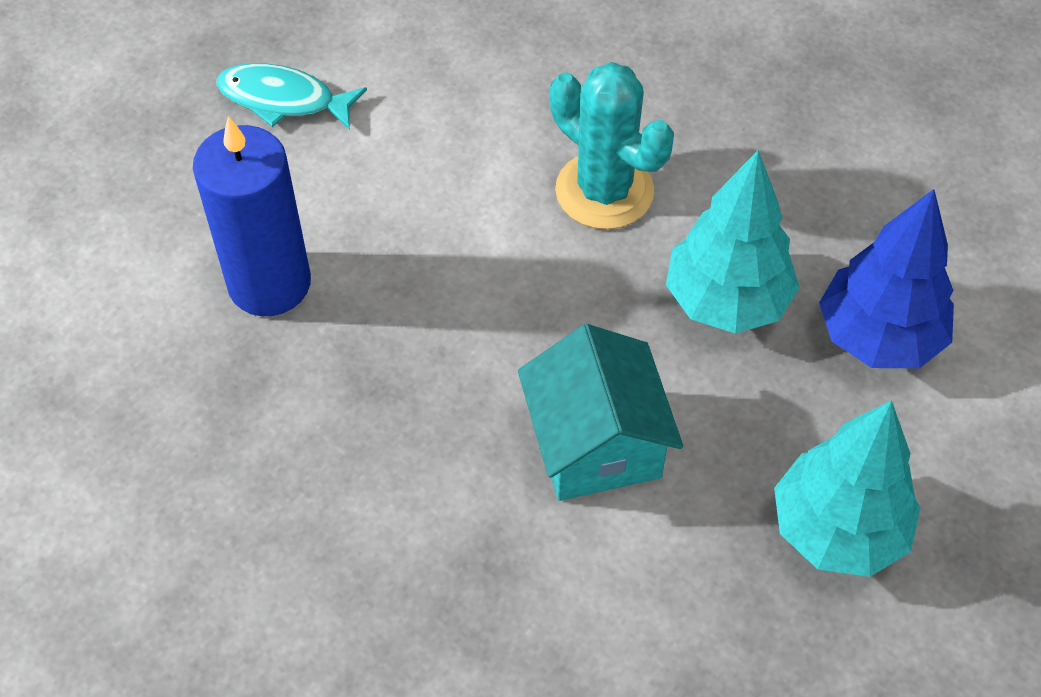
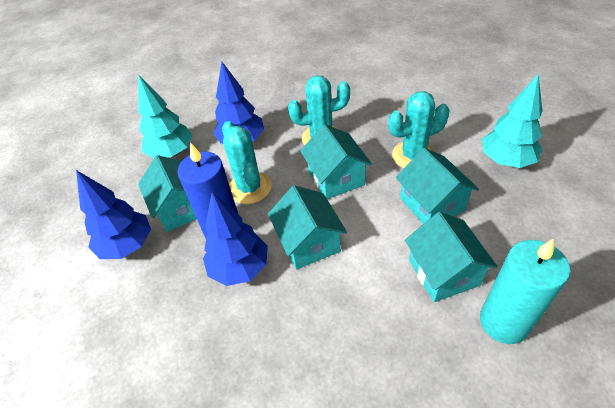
blue tree: [819,189,954,368] = 1 -> [76,170,151,259] [203,192,268,286] [213,62,264,144] = 3
turquoise cactus: [550,62,674,229] = 1 -> [222,121,271,204] [288,76,350,145] [388,91,449,168] = 3
turquoise candle: none = 0 -> [480,239,570,344] = 1
turquoise fish: [216,63,367,130] = 1 -> none = 0
turquoise house: [518,324,683,501] = 1 -> [138,155,197,232] [268,185,347,269] [300,124,372,199] [396,148,479,224] [405,212,498,302] = 5

